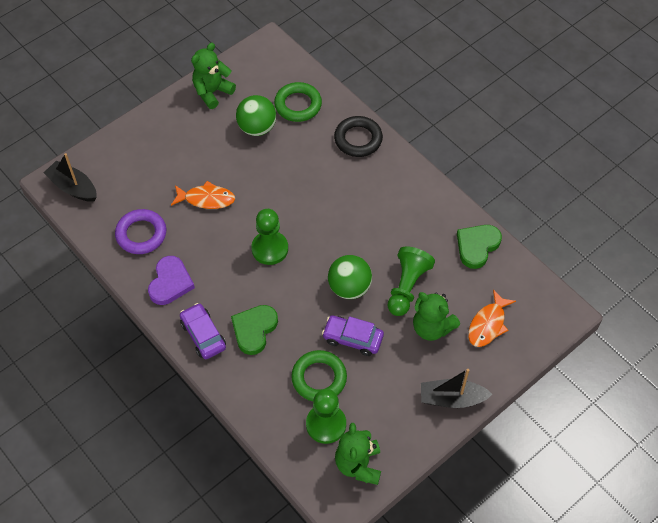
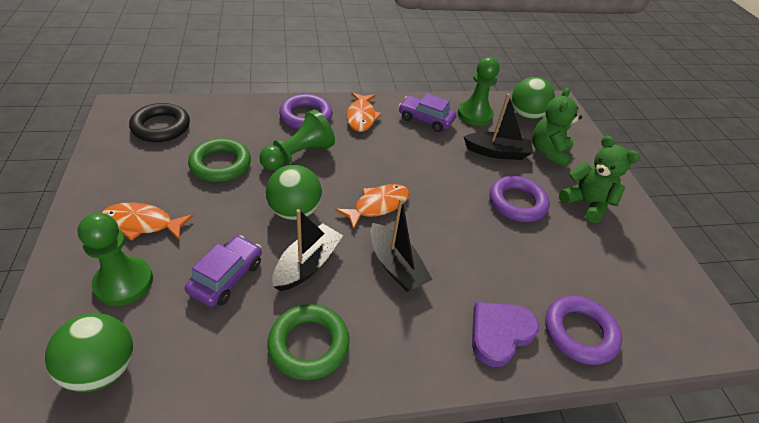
black boat: [44,153,97,202] [421,369,492,408] = 2 -> [272,209,343,291] [370,198,433,292] [464,94,533,160] = 3
green ball: [236,95,277,136] [328,255,372,299] = 2 -> [45,313,133,392] [266,165,322,220] [511,77,555,120] = 3
green heart: [231,305,278,355] [457,225,502,269] = 2 -> none = 0
green teddy bear: [191,43,236,109] [335,423,381,485] [413,292,460,341] = 3 -> [532,88,582,167] [559,136,639,223] = 2
orange fish: [171,181,235,209] [468,289,516,347] = 2 -> [102,203,193,241] [335,184,409,230] [347,92,382,132] = 3
purple ring: [115,209,166,254] = 1 -> [279,94,333,129] [490,176,550,222] [545,295,622,365] = 3

